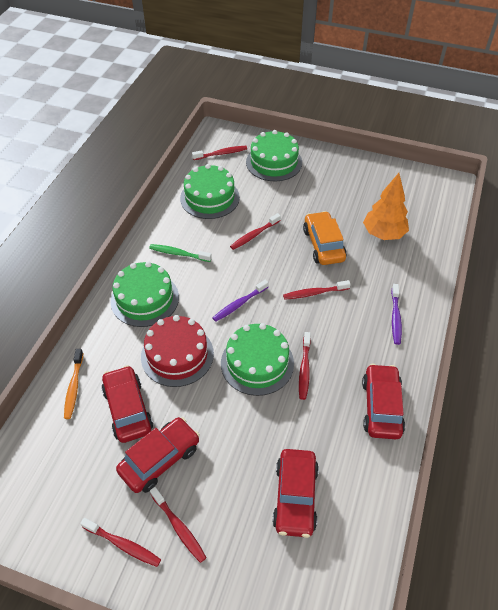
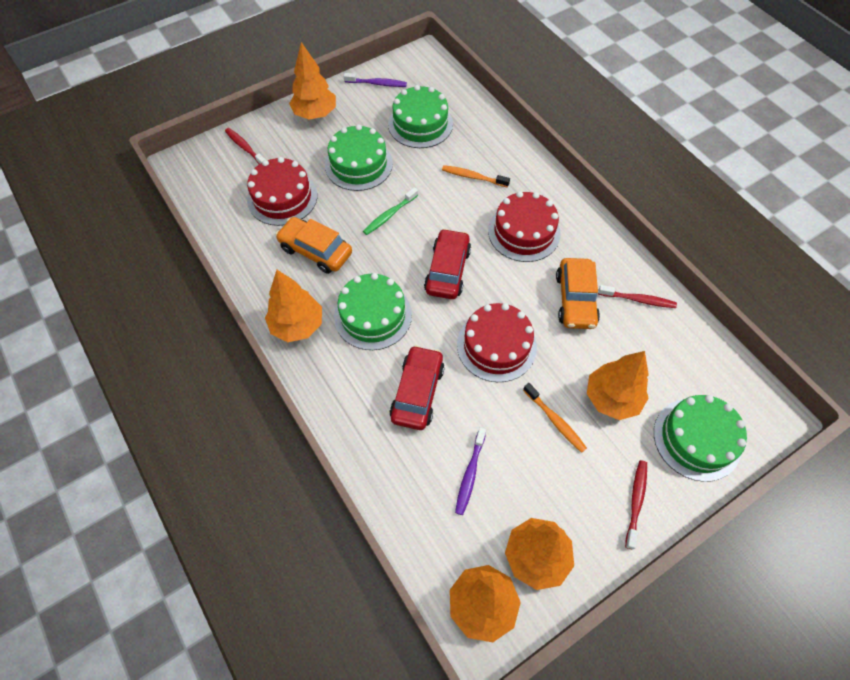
orange car: [303,211,347,265] = 1 -> [275,217,352,274] [556,258,600,329] = 2
orange toothbrush: [64,349,83,419] = 1 -> [442,165,510,188] [523,383,587,453] = 2
orange tree: [363,173,409,240] = 1 -> [265,270,322,342] [289,42,336,120] [450,565,521,642] [505,518,574,590] [587,351,649,420] = 5
red cake: [141,315,214,387] = 1 -> [247,157,317,226] [457,303,537,382] [488,191,561,262] = 3
red car: [101,365,153,443] [116,417,200,493] [272,449,319,538] [362,364,405,439] = 4 -> [389,345,445,430] [424,228,471,299] = 2
red toothbrush: [80,518,161,567] [150,487,207,563] [192,146,247,160] [230,213,281,250] [283,280,351,300] [299,332,311,400] = 6 -> [225,128,266,164] [598,285,677,308] [625,460,647,550] = 3

